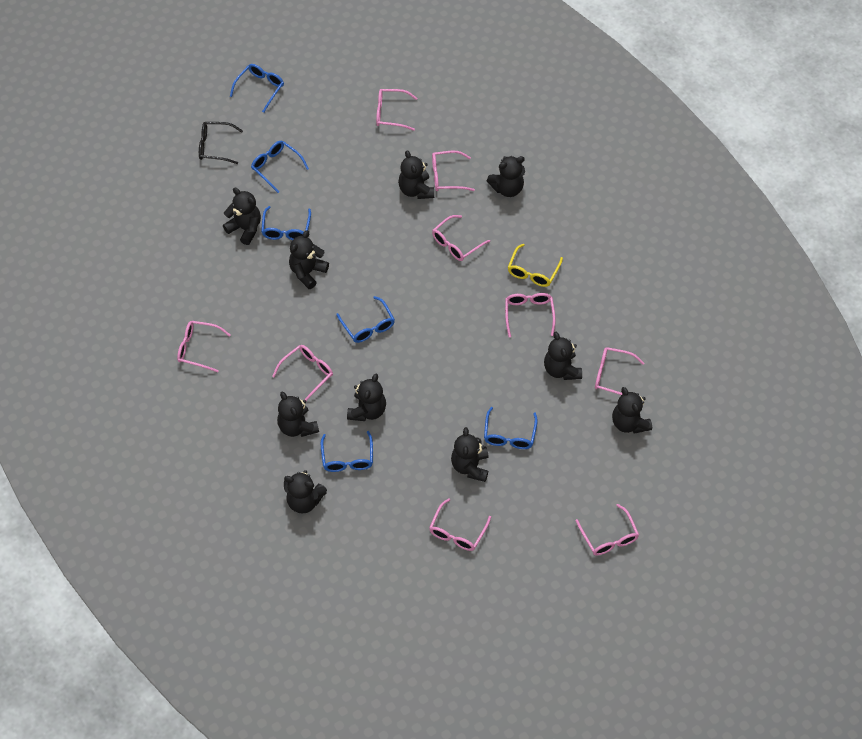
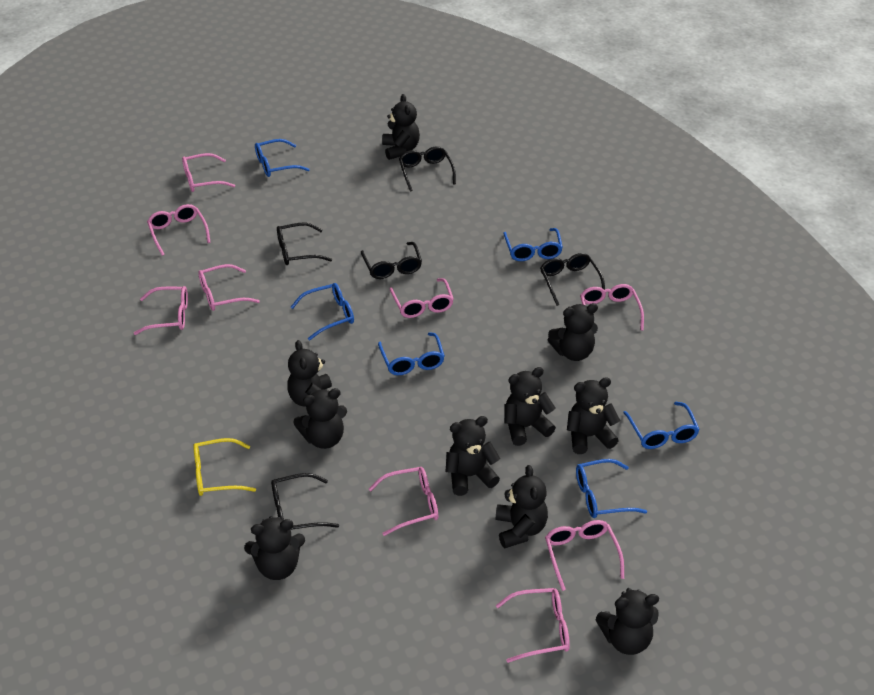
black glasses: [199,122,243,164] = 1 -> [271,473,339,530] [277,222,332,265] [361,242,422,279] [399,146,456,192] [540,253,605,306] = 5

